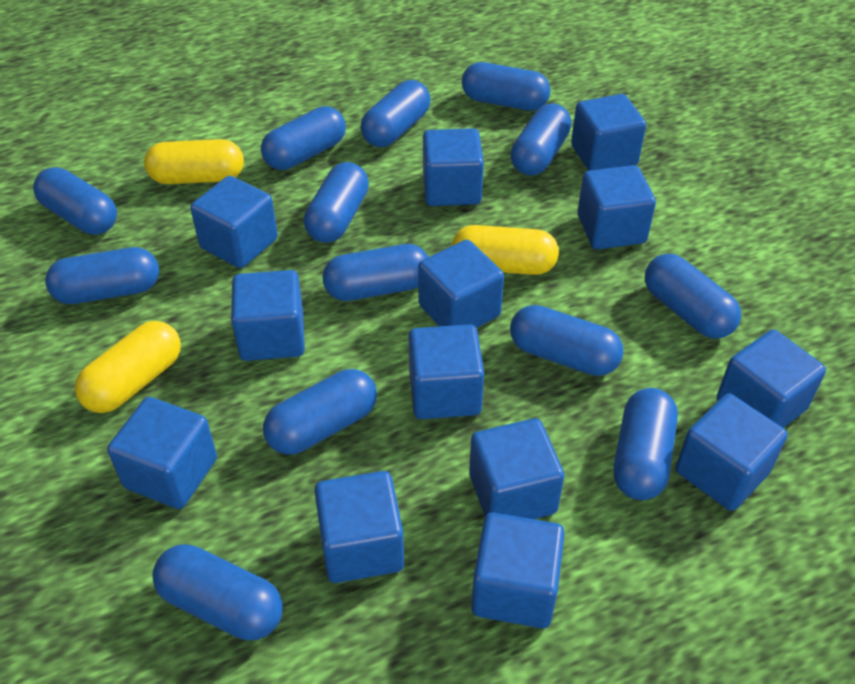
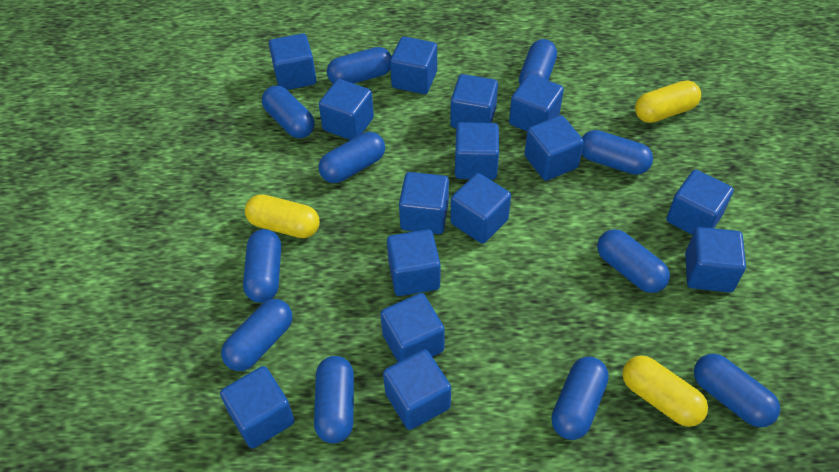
blue capsule: [33,167,117,235] [45,247,159,304] [152,544,283,640] [261,106,346,170] [263,369,377,455] [304,162,369,243] [323,244,428,301] [361,80,431,147] [462,62,551,111] [510,103,571,176] [510,305,624,376] [614,388,678,500] [645,254,741,339] = 13 -> [221,299,293,371] [243,229,281,303] [262,85,315,138] [314,356,354,444] [318,132,385,183] [327,47,392,84] [519,39,557,84] [551,357,609,440] [581,130,653,175] [597,229,670,293] [694,354,780,427] = 11
blue cube: [107,397,217,509] [190,176,278,268] [231,270,305,361] [314,471,404,583] [408,324,484,419] [418,240,504,328] [423,128,484,206] [469,418,564,519] [471,512,565,629] [571,94,646,171] [578,165,656,250] [675,394,788,511] [717,330,826,428] = 13 -> [220,366,295,449] [269,33,316,90] [319,79,374,140] [380,293,445,362] [383,349,451,430] [387,229,440,296] [390,37,437,94] [399,172,449,234] [450,74,498,128] [450,173,511,244] [455,122,499,180] [509,74,564,131] [524,115,584,181] [666,170,734,235] [685,227,746,292] = 15

